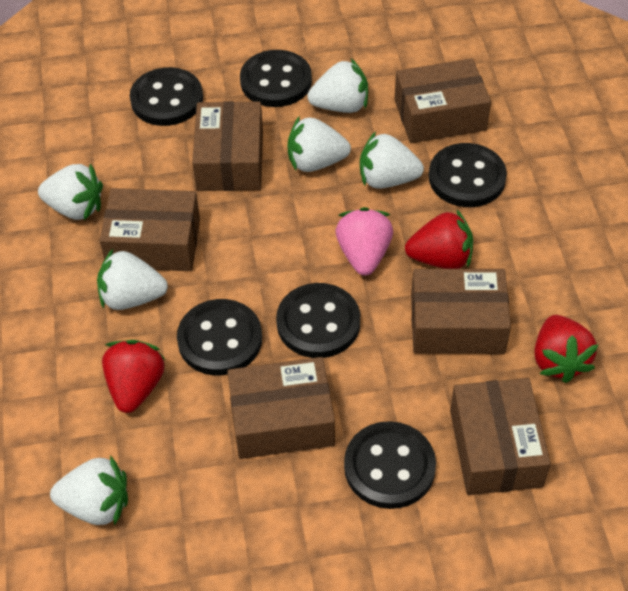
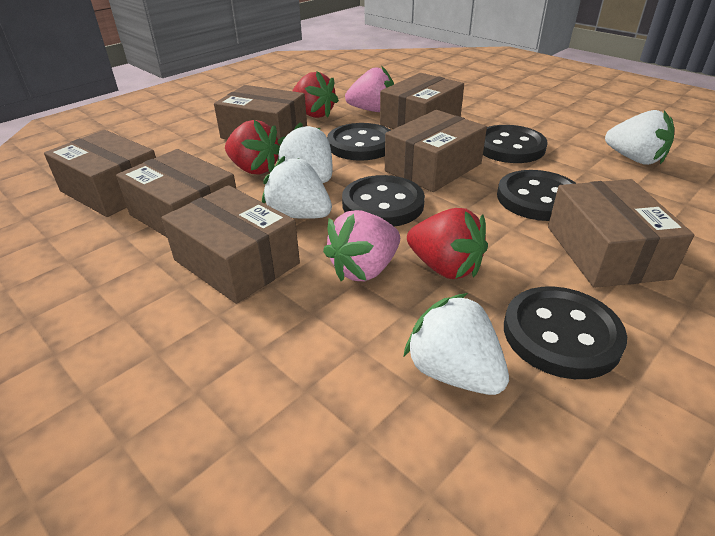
black button: [130,67,203,126] [177,299,262,375] [240,50,312,107] [276,283,360,358] [344,421,436,509] [429,143,507,207] = 6 -> [327,123,391,161] [342,175,425,227] [483,125,548,163] [497,170,577,221] [504,286,627,379] = 5
brown box: [99,188,200,271] [192,101,263,191] [227,357,335,459] [395,58,491,143] [411,269,511,354] [450,378,551,495] = 6 -> [44,130,156,217] [116,149,236,237] [161,185,300,304] [214,85,307,146] [380,73,464,129] [385,110,487,192] [548,179,694,288] = 7
pink strawberry: [336,207,393,275] = 1 -> [323,210,400,281] [345,66,394,112] = 2
white strawberry: [38,164,103,221] [50,455,128,526] [97,249,168,310] [287,116,351,172] [307,59,368,113] [360,131,424,189] = 6 -> [262,156,332,219] [277,122,332,183] [403,293,509,395] [605,110,674,165] = 4

